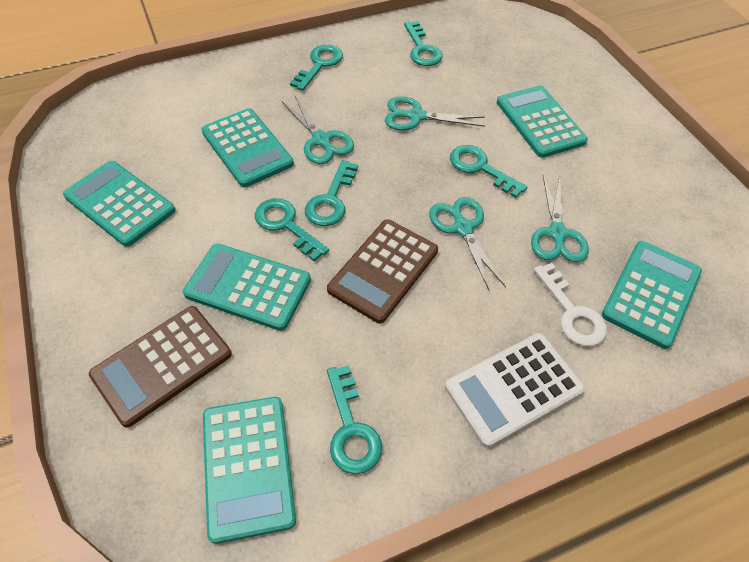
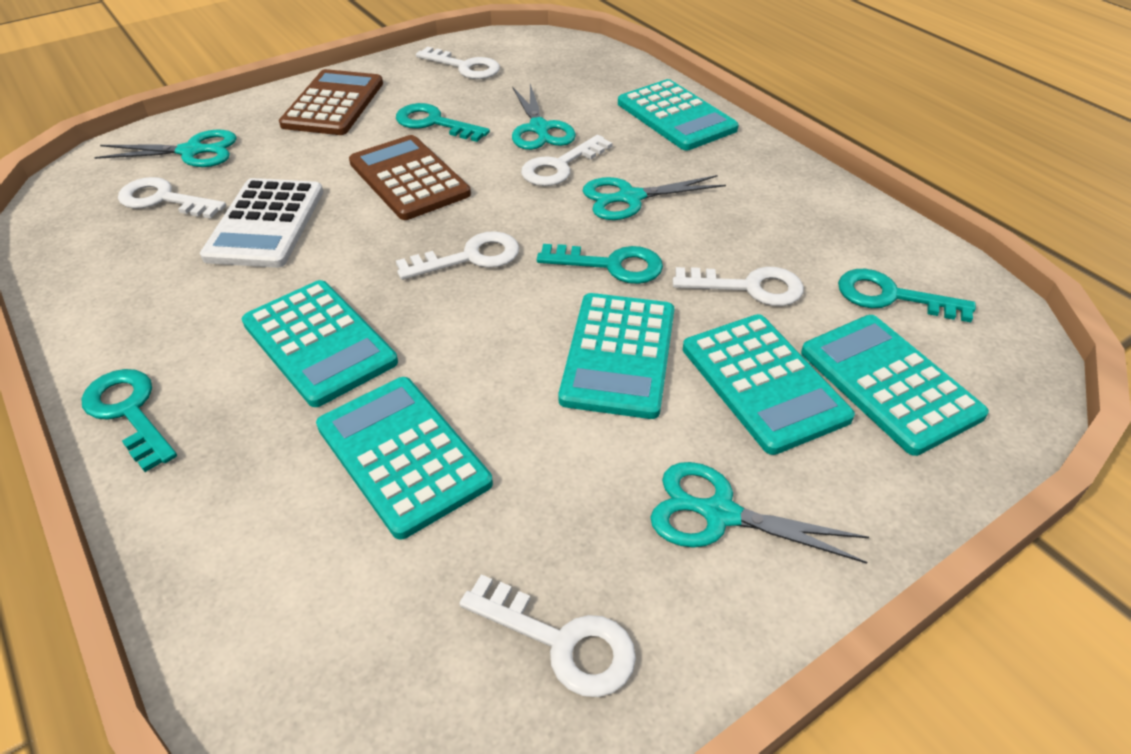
turquoise key: [255,198,329,261] [290,45,343,91] [305,160,358,226] [327,365,382,474] [404,21,443,66] [450,145,527,198] = 6 -> [82,369,177,472] [396,103,490,142] [537,244,663,284] [838,269,976,322] = 4
white key: [534,263,607,346] = 1 -> [118,177,226,219] [396,231,519,280] [416,47,500,79] [459,574,636,697] [521,135,613,186] [672,267,804,306] = 6

